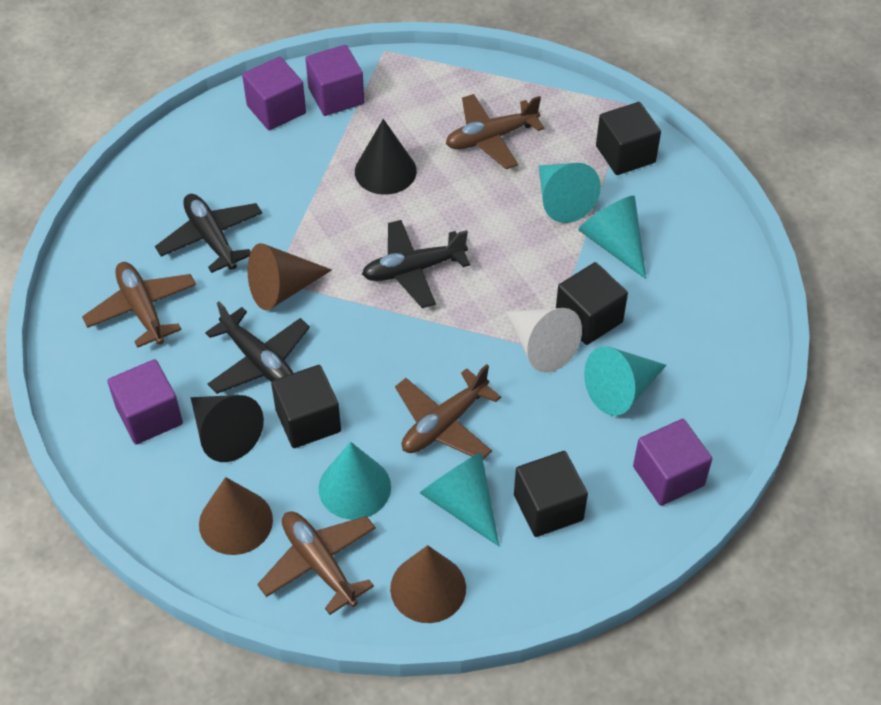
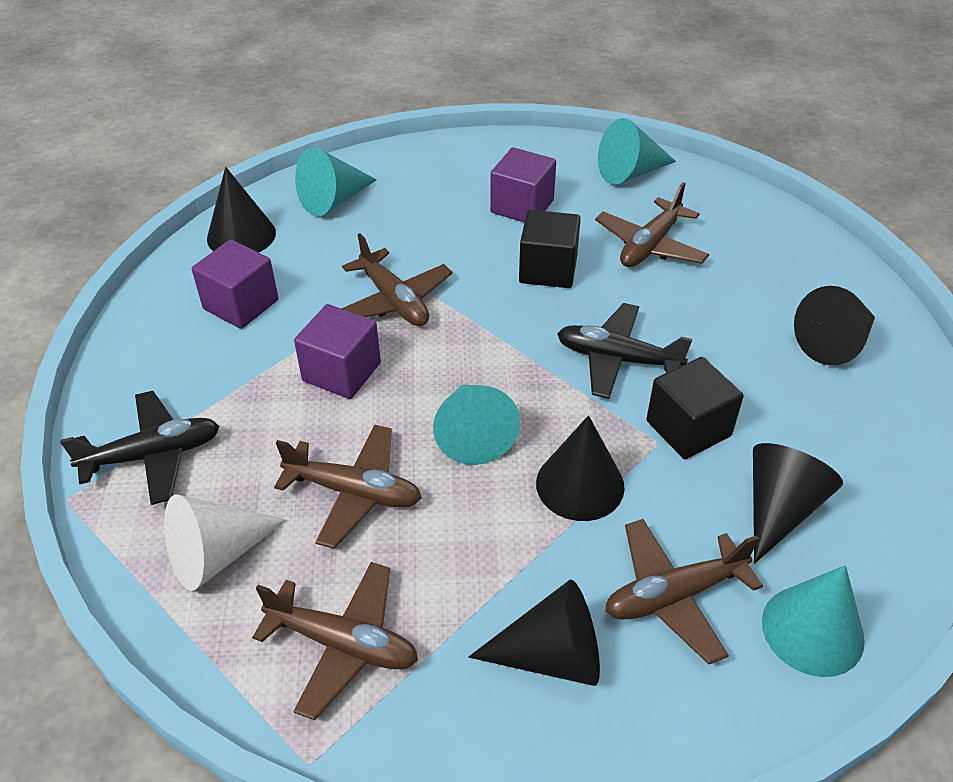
black cone: [191,395,264,462] [355,119,417,195] = 2 -> [207,167,276,252] [469,580,600,686] [536,415,625,521] [753,443,843,563] [794,286,875,365] = 5
black cube: [271,365,341,448] [514,451,588,537] [556,262,628,345] [596,102,661,175] = 4 -> [519,210,581,288] [647,357,744,459] = 2
black plane: [155,194,262,273] [205,301,310,394] [362,220,470,308] = 3 -> [60,391,220,505] [557,303,692,399] = 2
brown cone: [199,477,273,555] [248,243,332,310] [390,545,466,623] = 3 -> none = 0
brown plane: [82,262,196,348] [257,511,376,615] [395,364,501,459] [446,94,545,169] = 4 -> [252,562,418,720] [274,425,422,549] [341,233,453,326] [595,182,709,267] [605,519,763,664] = 5
purple cube: [107,359,183,444] [242,57,306,130] [305,45,364,116] [633,419,712,506] = 4 -> [192,240,278,329] [294,304,381,399] [490,147,556,223] = 3
turquoise cone: [318,442,391,520] [420,452,499,546] [539,163,601,223] [578,196,646,279] [584,346,667,416] = 5 -> [295,147,377,216] [433,384,520,465] [598,118,676,185] [762,565,865,677] = 4

